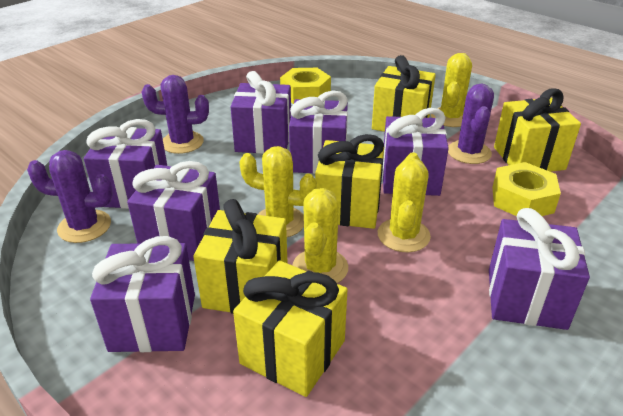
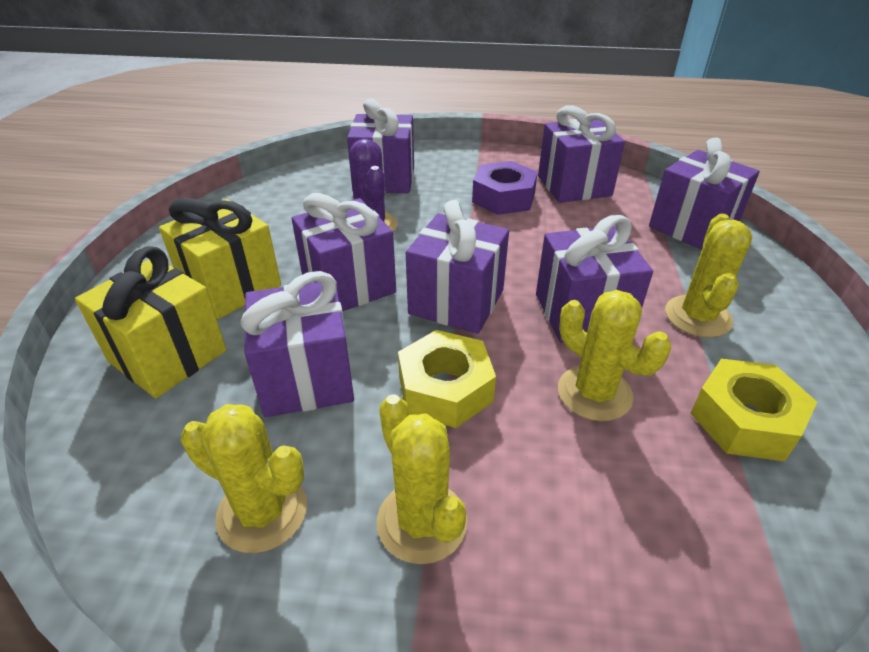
purple cactus: [27,150,113,243] [142,75,209,154] [448,83,494,164] = 3 -> [349,139,398,232] = 1
purple nut: none = 0 -> [472,161,538,215] = 1
yellow gift: [193,199,288,314] [233,261,348,397] [315,134,384,229] [372,55,436,132] [494,89,581,172] = 5 -> [75,246,227,398] [159,198,281,319] = 2

